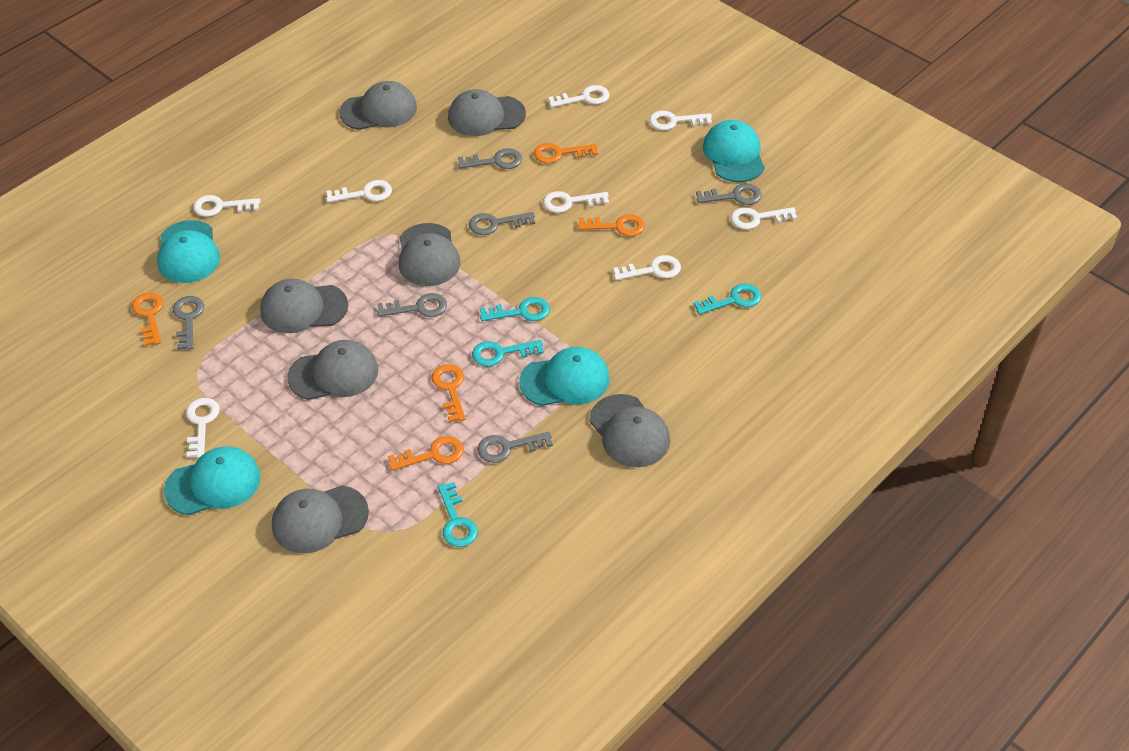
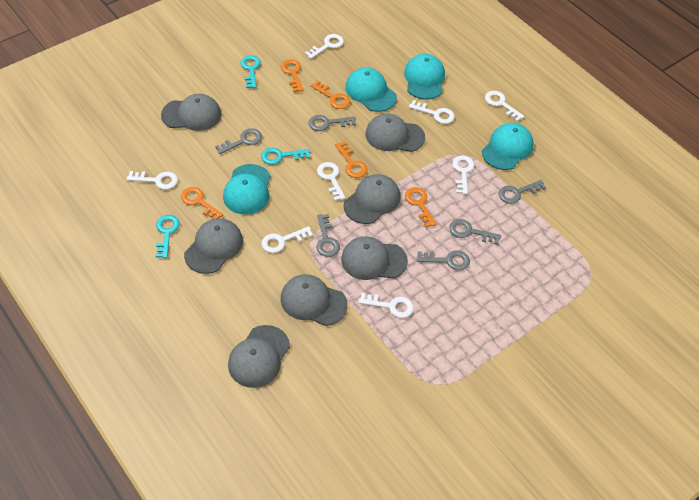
turquoise key: [438,482,478,547] [472,340,544,367] [480,297,550,321] [694,284,761,315] = 4 -> [156,215,180,258] [240,55,261,88] [261,148,310,165] = 3

